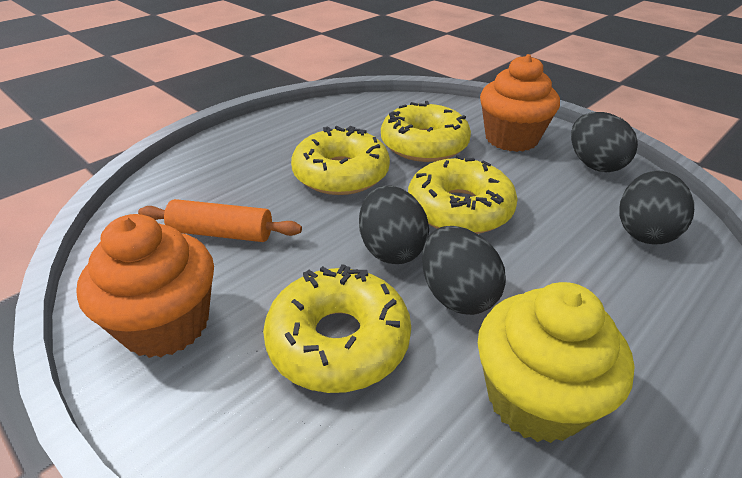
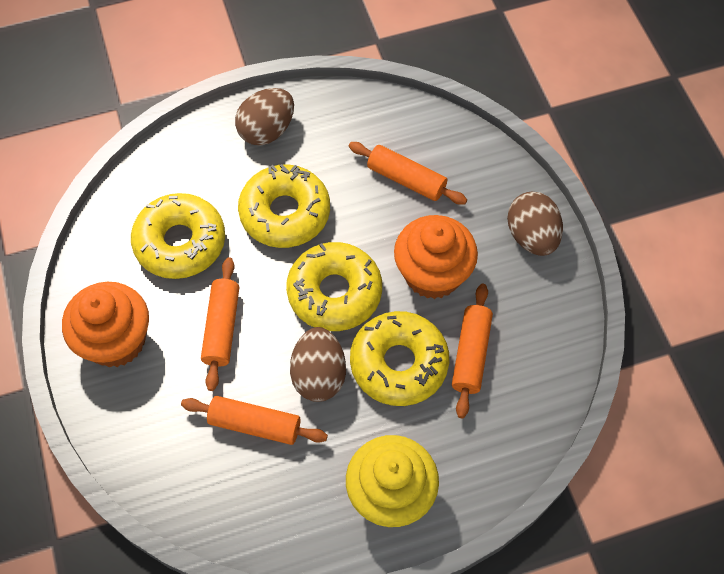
black egg: [359,185,429,264] [422,226,506,315] [571,112,638,172] [619,170,694,245] = 4 -> none = 0
brown egg: none = 0 -> [235,88,294,146] [290,327,346,402] [507,192,563,256] = 3
orange rolling pin: [138,199,302,242] = 1 -> [181,396,328,445] [201,257,239,391] [349,142,467,205] [452,284,493,418] = 4

